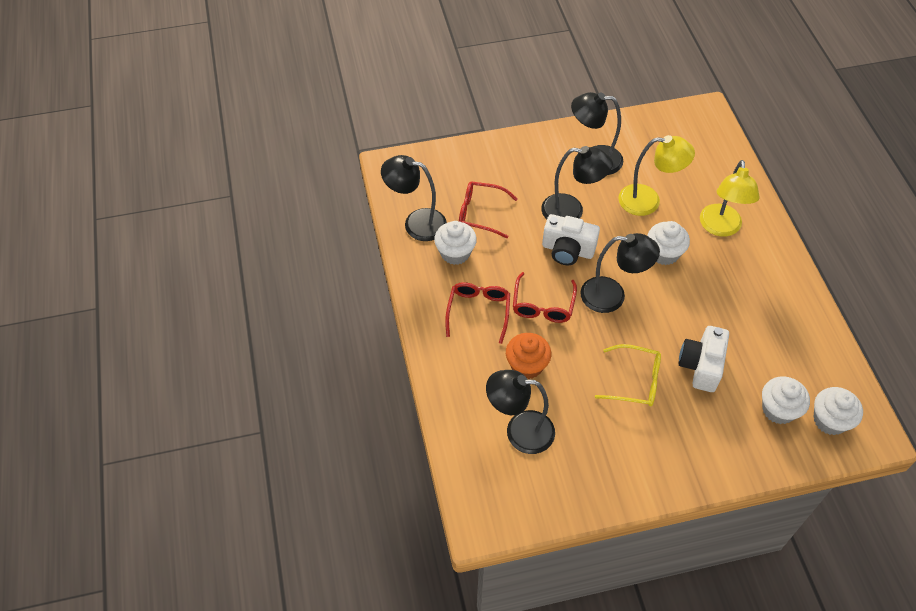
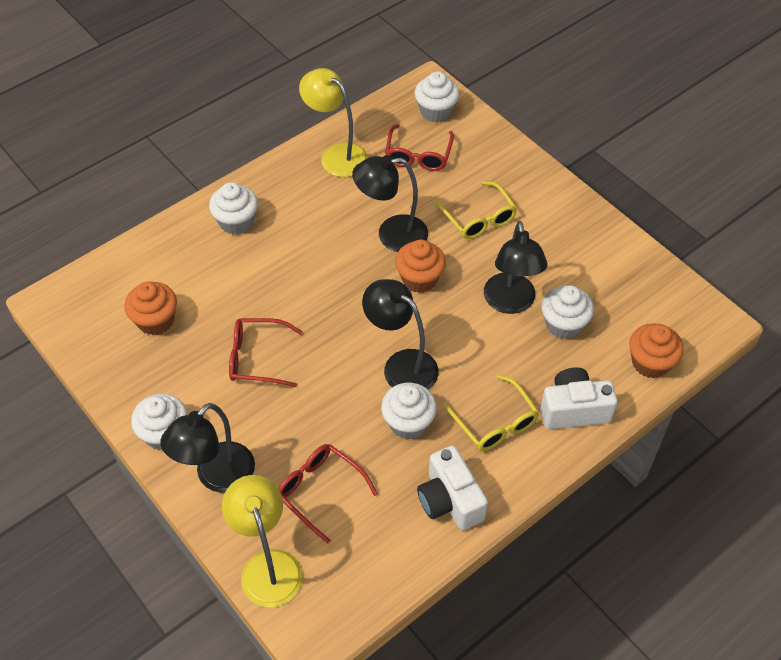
black lamp: [381,155,447,241] [486,370,555,454] [541,146,613,220] [571,92,623,175] [580,233,660,313] = 5 -> [161,403,255,493] [352,155,428,252] [362,279,438,390] [484,221,548,314] = 4
orange cupcake: [506,333,551,379] = 1 -> [125,282,177,335] [395,240,446,293] [629,323,684,378] = 3
white cupcake: [434,221,477,265] [647,221,690,265] [762,376,810,424] [814,387,863,435] = 4 -> [131,393,188,450] [209,182,258,235] [381,383,437,439] [415,71,459,123] [541,285,594,339] = 5
yellow glasses: [595,344,661,407] = 1 -> [434,181,517,239] [443,374,539,451] = 2

